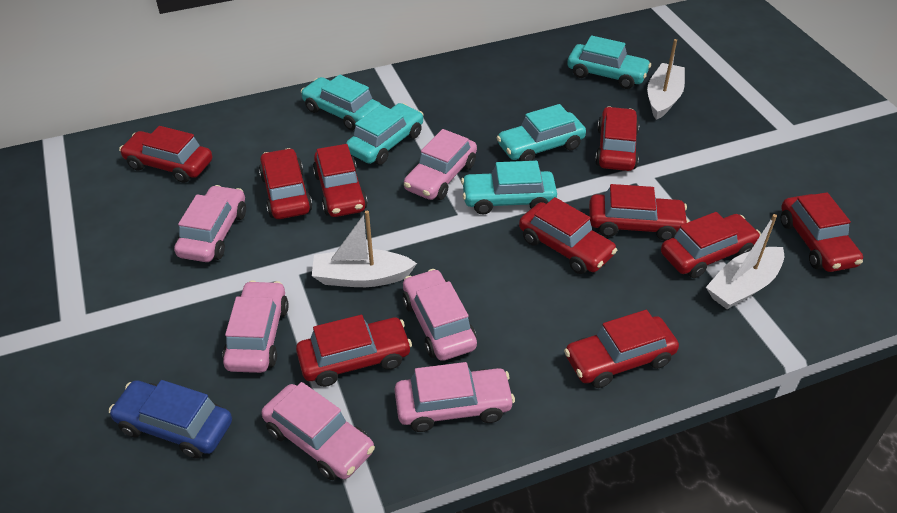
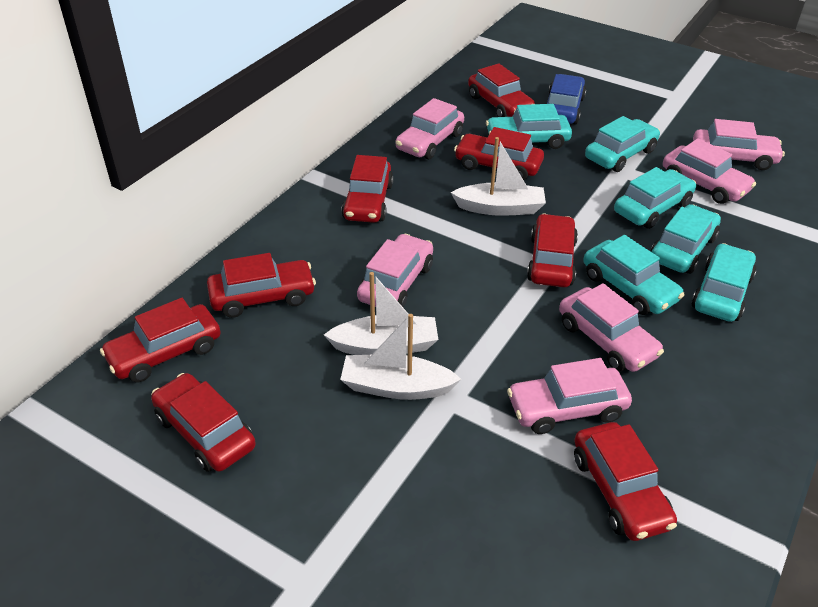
red car: [119,126,212,183] [259,148,313,219] [296,315,412,387] [313,144,368,217] [519,197,617,274] [564,310,679,388] [589,184,689,241] [595,107,639,171] [661,212,761,278] [781,192,863,272] = 10 -> [100,298,221,382] [151,373,256,472] [207,253,316,318] [341,155,394,223] [454,127,544,180] [468,63,535,117] [527,214,578,287] [574,422,677,541] = 8
turquoise car: [301,75,381,131] [346,103,423,165] [461,161,557,214] [497,104,586,161] [567,35,651,89] = 5 -> [486,104,572,149] [583,235,685,315] [585,116,660,172] [614,167,696,229] [650,204,721,274] [692,243,757,322] = 6

